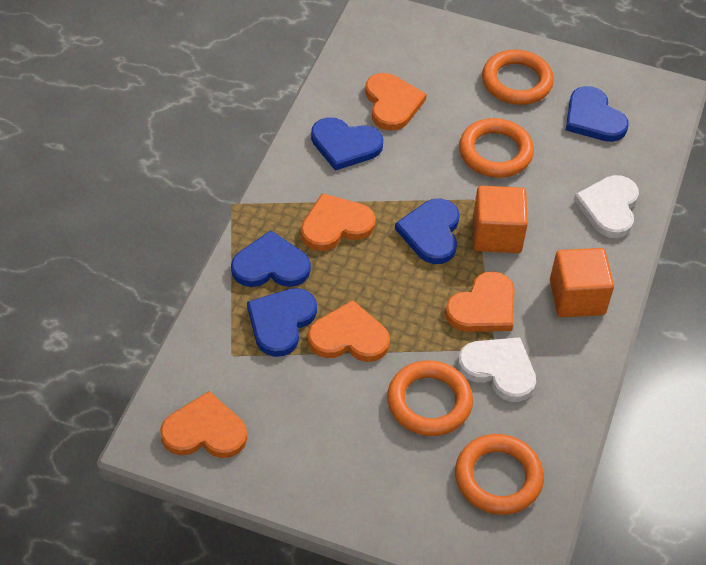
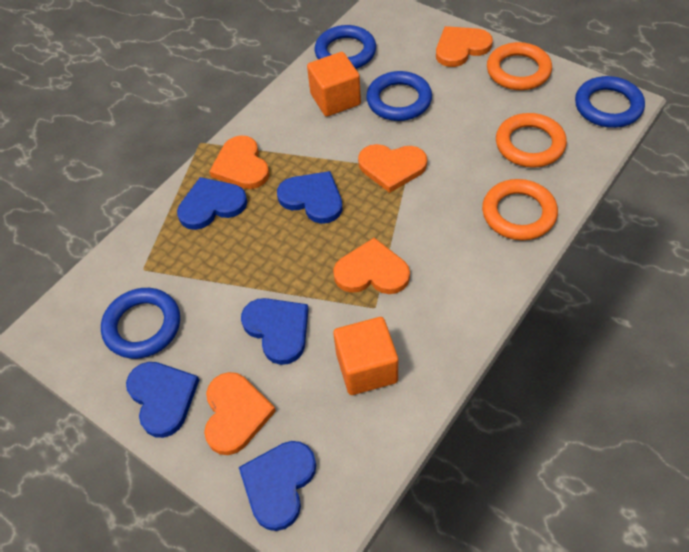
blue ring: none = 0 -> [101,288,180,359] [315,25,376,69] [366,71,432,121] [575,76,645,128] = 4
orange ring: [387,360,473,436] [455,434,544,515] [459,118,534,178] [482,50,554,105] = 4 -> [482,179,558,240] [487,42,552,90] [496,113,567,168] = 3
white heart: [458,337,536,402] [574,175,639,238] = 2 -> none = 0

